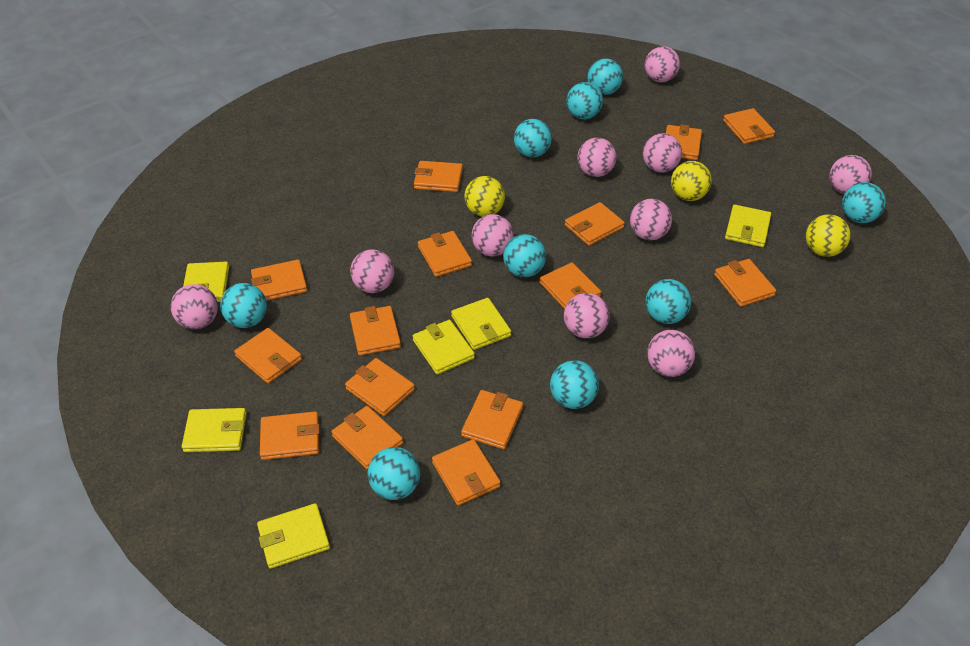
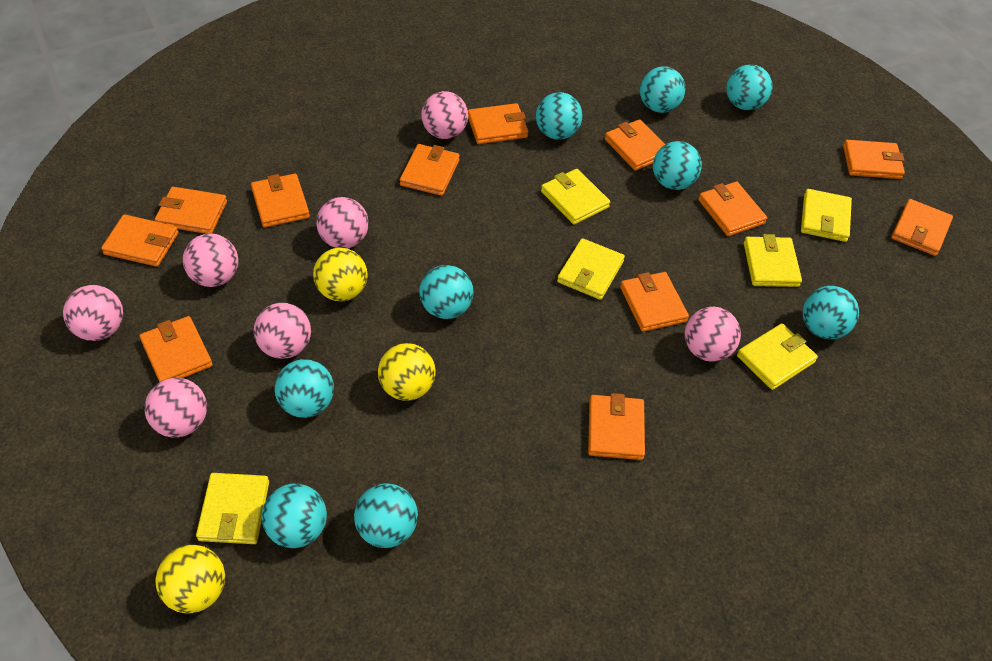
orange wallet: [234,328,302,384] [251,260,307,301] [260,411,320,460] [331,406,403,470] [345,358,415,416] [350,306,401,356] [414,161,463,192] [418,231,472,277] [432,439,501,506] [461,390,523,449] [540,262,601,309] [565,202,625,246] [666,124,702,160] [714,259,776,307] [723,108,775,144] = 15 -> [101,214,179,267] [139,316,213,382] [155,187,227,234] [251,174,310,228] [400,144,460,196] [468,103,529,144] [588,393,645,460] [605,119,665,171] [620,272,689,332] [698,182,767,236] [843,140,905,179] [891,199,953,256] = 12
pink ball: [171,284,218,329] [350,249,394,293] [472,214,514,257] [564,293,610,338] [577,138,617,177] [630,199,672,240] [643,133,682,173] [645,46,680,82] [647,330,695,377] [829,155,872,194] = 10 -> [63,285,123,341] [145,378,207,438] [183,233,238,287] [254,303,311,359] [316,197,369,248] [421,91,468,139] [685,307,741,362] = 7

